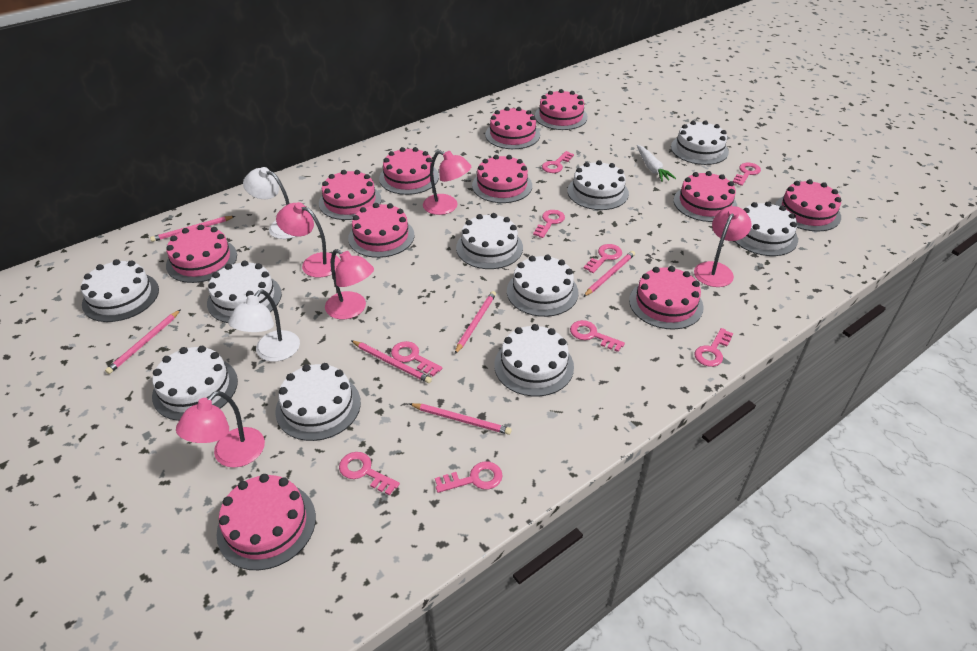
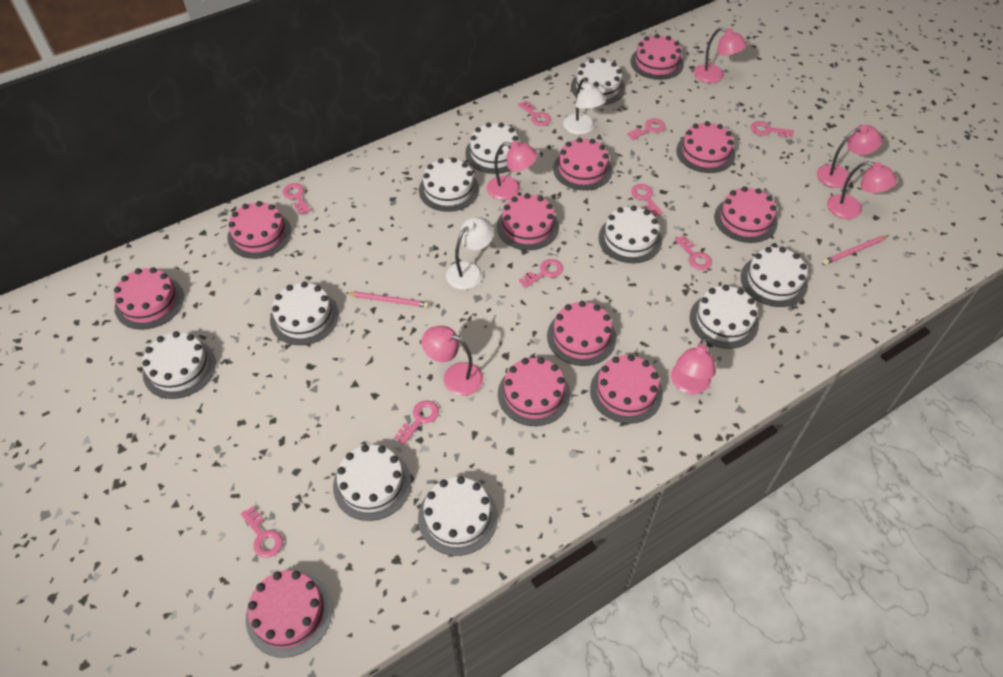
pink lamp: [176,391,265,468] [276,202,341,278] [325,249,374,319] [423,150,471,215] [694,206,751,287] = 5 -> [422,326,483,396] [487,141,538,200] [671,336,716,394] [694,27,747,83] [817,125,882,188] [827,161,897,219] = 6
pink pencil: [105,309,181,374] [150,216,235,242] [351,340,432,383] [409,403,512,435] [455,291,496,354] [583,251,635,297] = 6 -> [346,292,429,307] [823,235,889,264] = 2
white carrot: [637,145,676,182] = 1 -> none = 0

